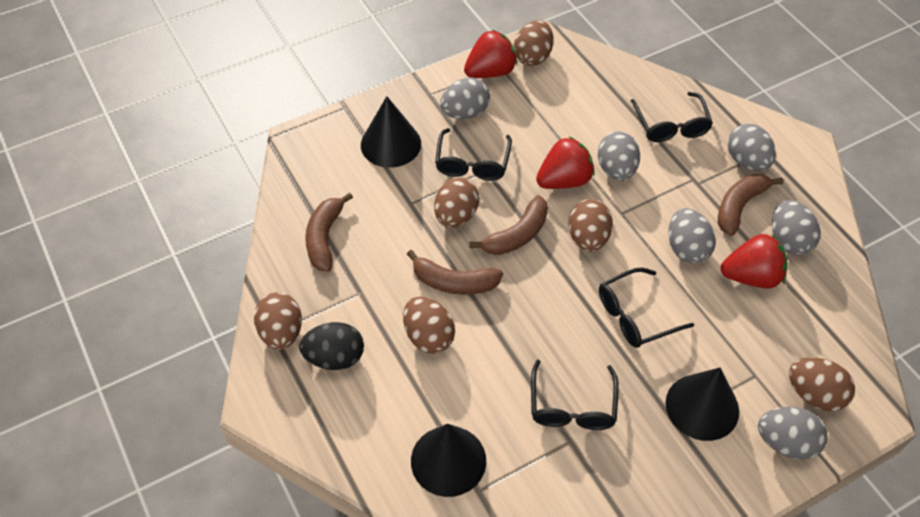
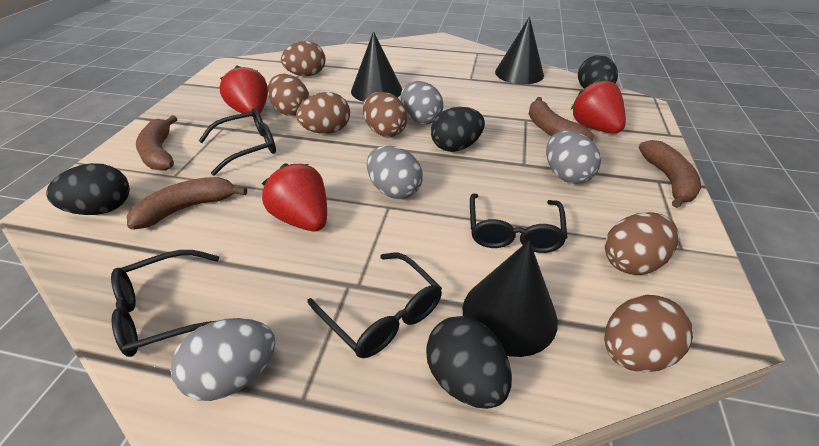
black egg: [299,322,364,370] = 1 -> [46,163,130,215] [426,316,512,409] [431,107,485,152] [578,55,618,89] = 4
grey egg: [440,77,490,119] [598,131,640,181] [668,208,716,264] [728,124,776,171] [758,407,828,460] [772,200,821,255] = 6 -> [171,318,276,401] [367,146,423,199] [401,81,444,124] [546,131,601,184] = 4

